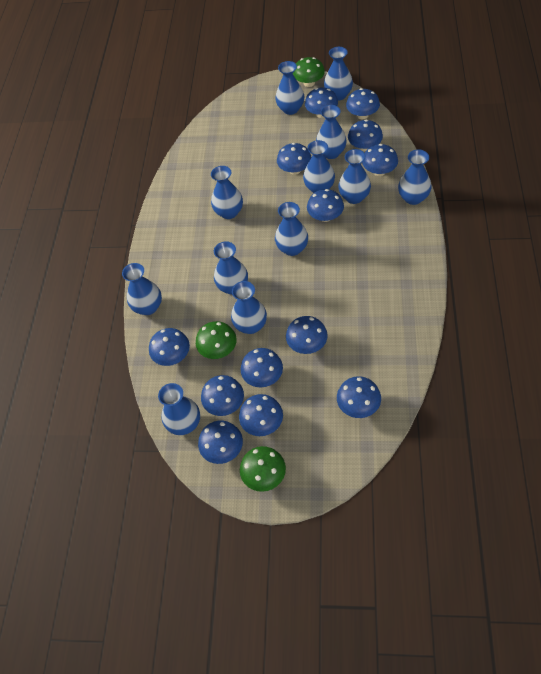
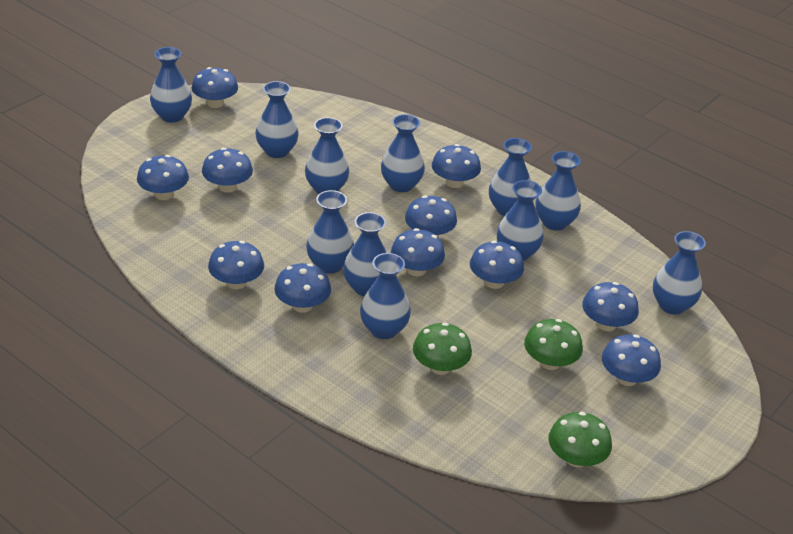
blue mushroom: [149,328,190,366] [198,420,243,464] [201,375,244,416] [239,394,283,436] [241,348,283,387] [277,143,312,175] [286,316,328,354] [305,87,338,118] [307,189,344,222] [337,376,381,418] [346,88,380,120] [348,119,383,151] [362,144,398,176] = 13 -> [137,155,189,200] [192,67,238,108] [202,148,253,192] [208,241,264,289] [274,263,331,313] [391,228,445,276] [405,195,457,237] [432,144,481,188] [470,240,524,289] [582,282,639,331] [602,334,661,386] = 11
blue vase: [122,263,162,315] [158,383,200,435] [211,166,243,219] [214,241,248,295] [231,281,267,334] [275,61,304,115] [275,202,308,256] [303,140,335,193] [316,105,347,159] [324,47,353,101] [338,149,371,204] [398,150,431,205] = 12 -> [150,47,192,122] [256,81,299,158] [305,117,349,194] [306,190,354,274] [343,212,387,296] [360,253,411,339] [381,114,425,192] [489,138,532,216] [497,180,543,261] [535,151,581,231] [653,231,706,314] = 11

